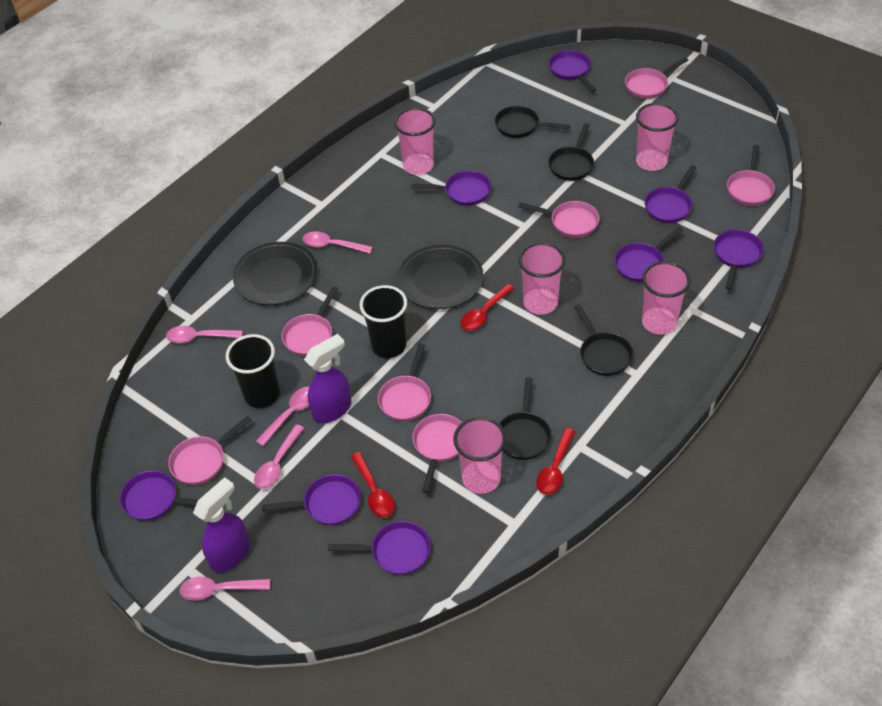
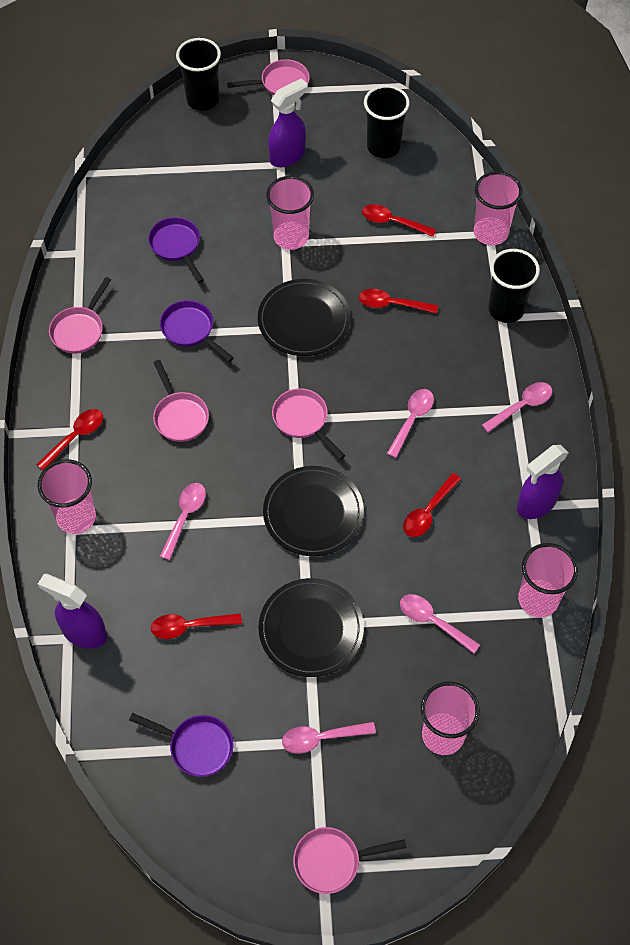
black cup: [226,334,280,408] [359,285,407,358] = 2 -> [176,38,221,111] [364,85,410,158] [488,249,540,323] = 3
black pan: [495,106,570,138] [499,377,551,460] [548,123,594,181] [574,305,633,376] = 4 -> none = 0
black plate: [233,242,318,305] [397,245,483,309] = 2 -> [258,279,351,356] [258,578,364,677] [263,466,364,556] = 3
pink pan: [168,416,252,485] [281,286,338,356] [378,344,431,421] [412,414,462,493] [518,201,599,238] [625,57,688,99] [727,145,775,206] = 7 -> [49,277,111,354] [153,360,209,442] [227,59,310,96] [272,388,345,460] [293,827,406,894] = 5
purple pan: [120,470,198,521] [262,474,361,525] [328,521,431,575] [411,170,491,206] [549,50,596,92] [614,227,683,282] [644,165,697,223] [714,229,764,290] = 8 -> [129,713,234,777] [148,217,204,283] [160,300,234,362] = 3
purple spray bottle: [193,477,250,573] [304,334,351,423] = 2 -> [38,574,107,649] [268,78,308,167] [517,445,569,519] = 3
red spoon: [351,452,395,518] [461,284,515,331] [536,428,575,495] = 3 -> [36,409,103,470] [151,613,242,639] [359,289,438,314] [362,204,436,237] [403,473,461,537] = 5

